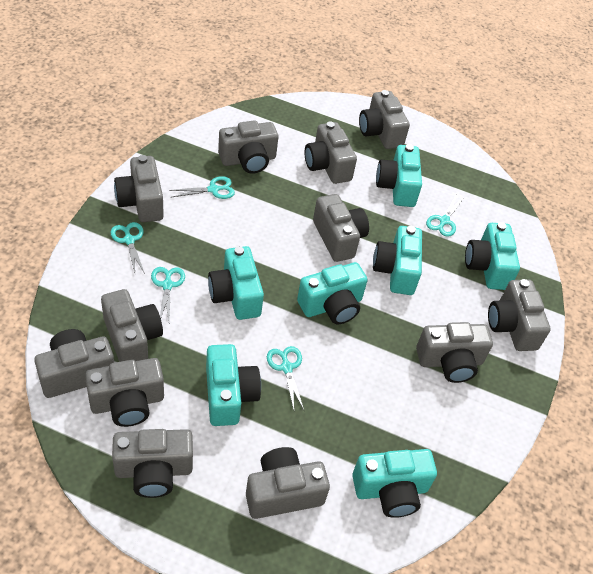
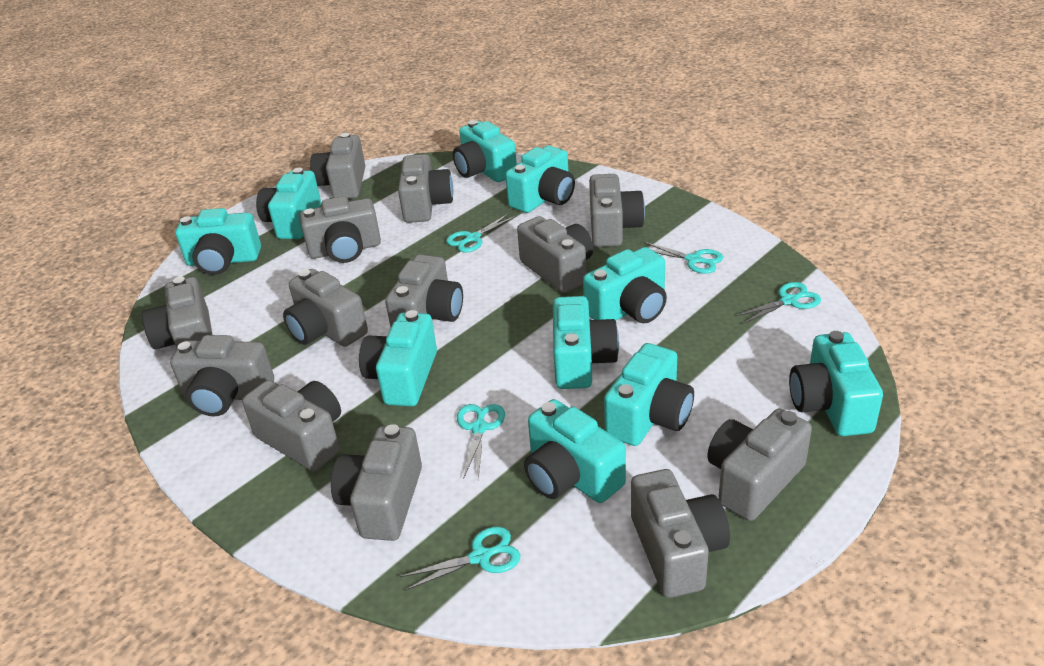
grey camera: [34,329,114,398] [85,358,164,427] [101,289,163,362] [112,429,193,498] [114,155,164,222] [218,120,278,174] [246,447,330,519] [305,121,357,184] [313,194,369,262] [359,90,410,149] [416,322,493,383] [488,279,551,351] = 12 -> [142,276,213,349] [170,335,274,416] [242,380,341,471] [283,269,368,347] [300,196,381,263] [310,133,365,199] [331,424,422,541] [385,254,463,327] [398,154,453,223] [517,216,593,293] [589,174,645,247] [631,469,730,598] [707,408,812,521] = 13
turquoise camera: [206,344,261,426] [208,246,264,320] [297,262,368,324] [352,449,437,518] [373,226,422,295] [376,144,422,207] [465,222,520,290] = 7 -> [175,208,261,275] [256,168,321,239] [359,310,437,407] [453,120,517,182] [505,145,575,213] [524,399,626,503] [553,296,619,389] [583,247,667,323] [604,343,694,446] [789,331,883,436] = 10

